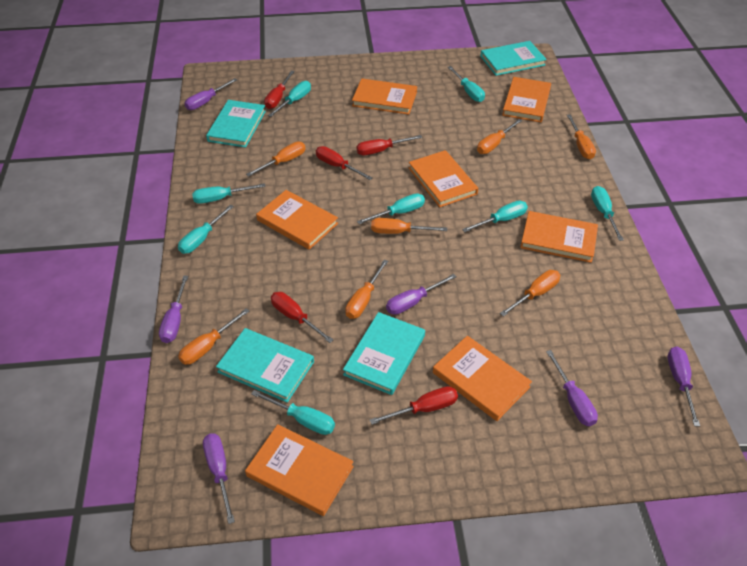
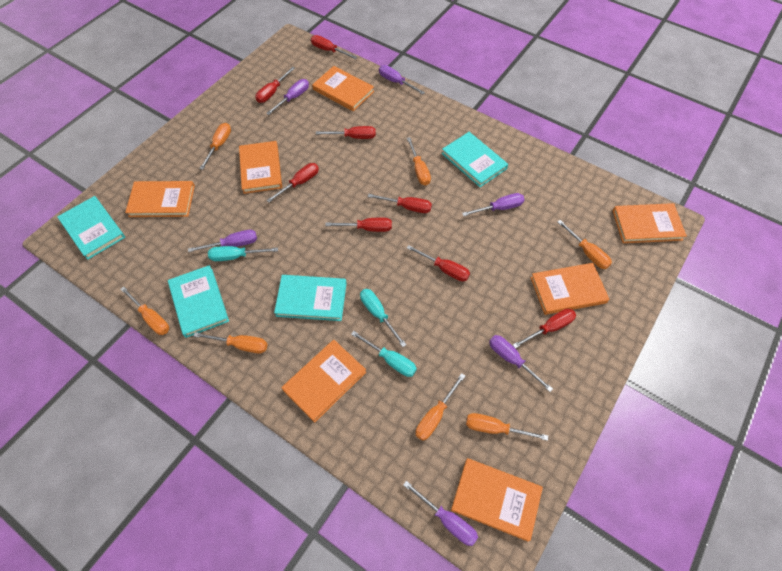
red screwdriver: [264,71,295,109] [271,292,333,343] [316,146,373,180] [357,135,422,155] [370,386,458,425] = 5 -> [255,67,295,103] [267,163,319,202] [311,35,357,59] [316,126,376,139] [325,218,392,232] [368,194,432,213] [407,245,470,281] [513,308,576,348] = 8
turquoise screwdriver: [178,205,234,254] [192,183,266,204] [251,390,335,435] [268,81,311,117] [357,193,425,224] [448,66,485,102] [462,201,528,232] [591,186,624,241] = 8 -> [208,246,278,261] [351,331,417,377] [360,289,406,347] = 3

